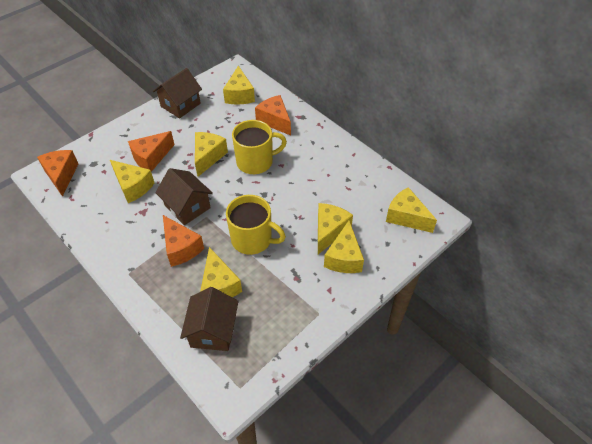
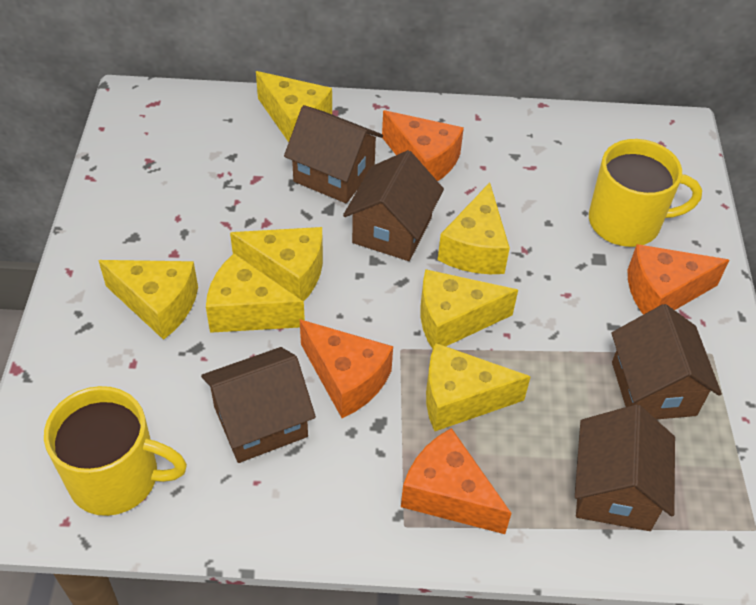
brown house: [153,68,202,118] [155,168,213,225] [180,287,239,351] = 3 -> [201,347,316,463] [284,105,383,203] [343,150,444,261] [575,404,675,531] [611,304,722,420] = 5

